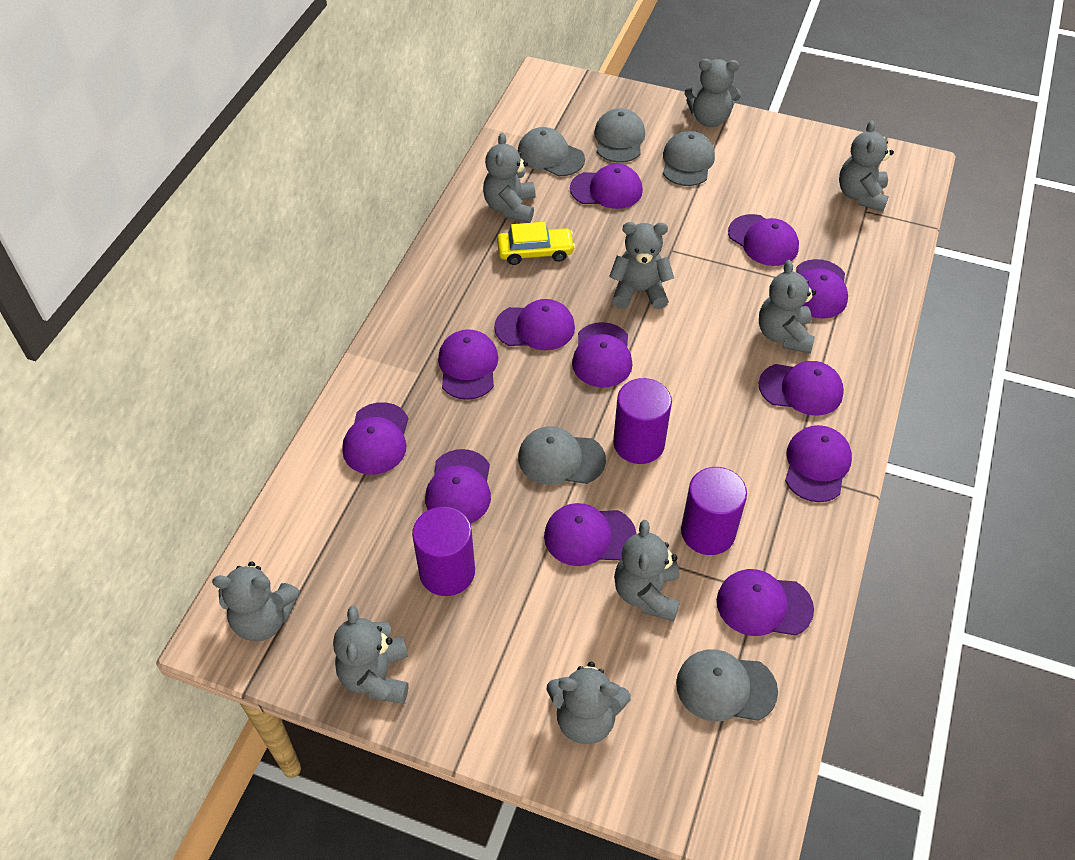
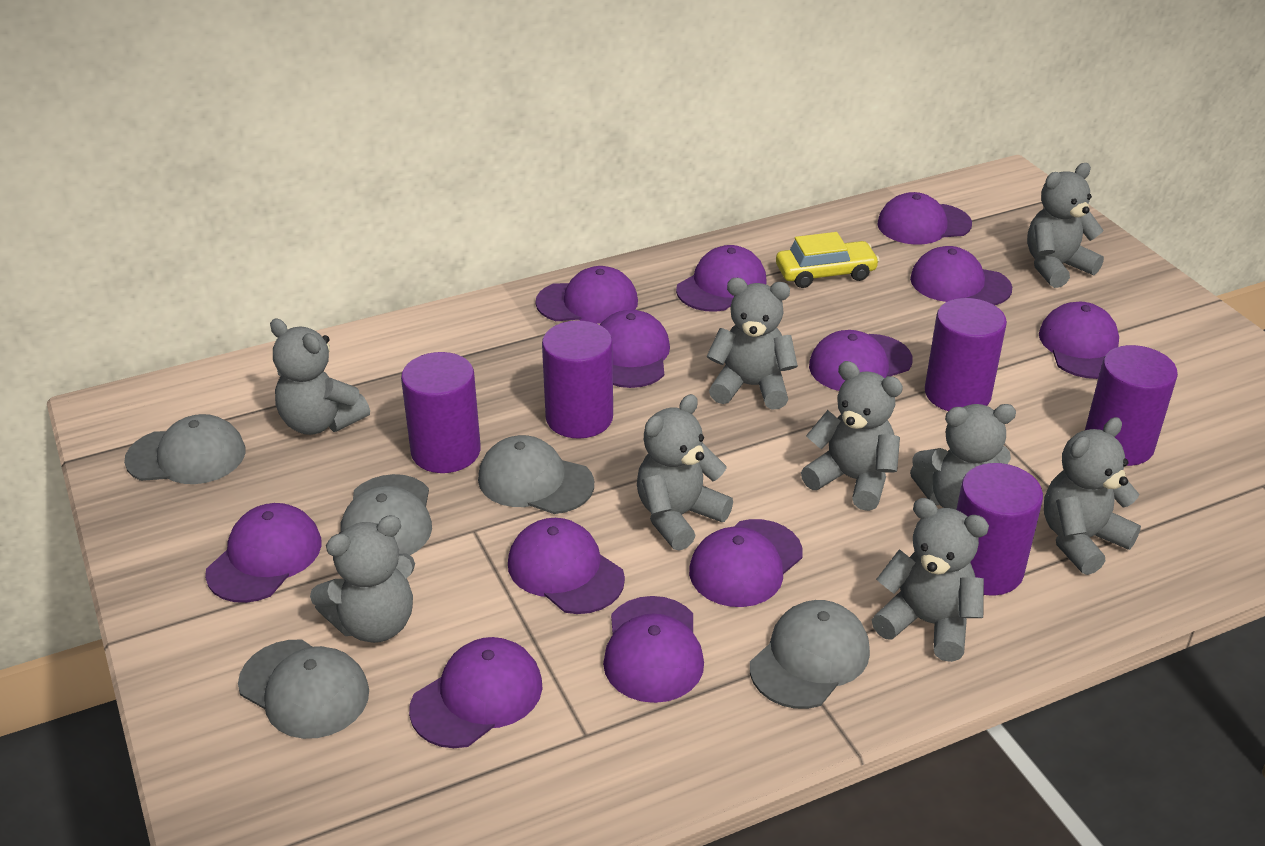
purple cylinder: [412,507,475,596] [613,378,672,464] [681,467,747,555] = 3 -> [401,352,481,473] [542,320,613,439] [925,298,1007,411] [956,463,1043,596] [1085,345,1178,466] = 5

